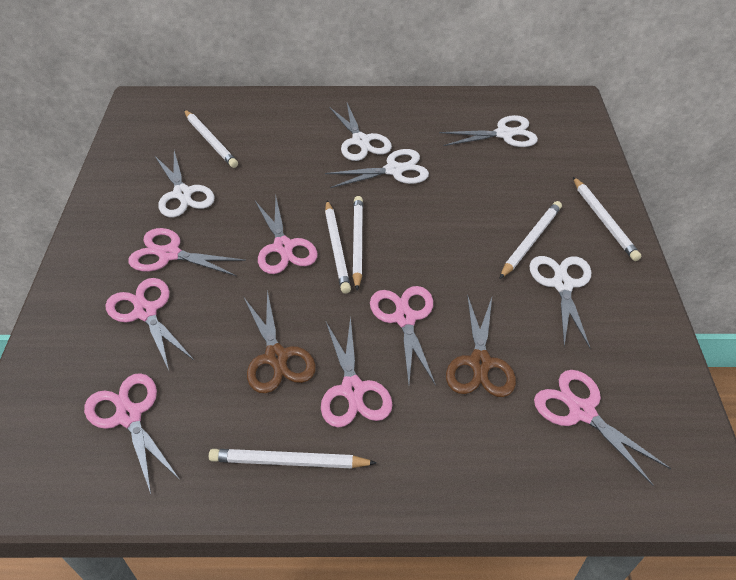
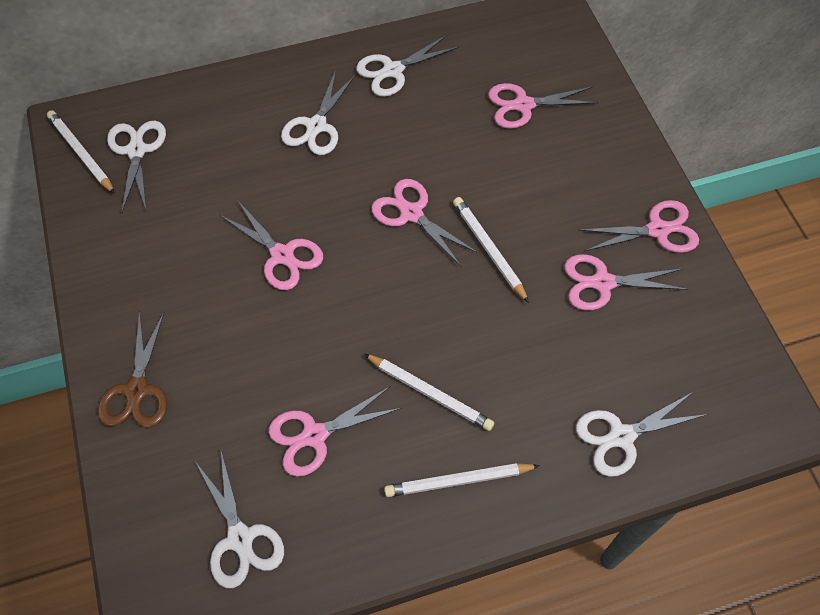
brown scissors: [244,290,316,394] [446,294,516,397] = 2 -> [98,311,167,428] = 1
pink scissors: [84,373,180,494] [106,278,194,373] [128,228,246,276] [255,197,318,274] [321,316,392,427] [370,286,436,386] [534,370,671,486] = 7 -> [220,200,323,290] [269,387,402,477] [371,179,478,267] [488,83,599,129] [564,254,688,310] [579,200,699,253] = 6
white pencil: [184,110,238,168] [209,449,377,468] [325,200,351,294] [352,196,363,291] [499,201,562,279] [573,177,641,261] = 6 -> [47,110,115,194] [364,354,494,431] [384,463,540,497] [453,197,529,303] = 4

